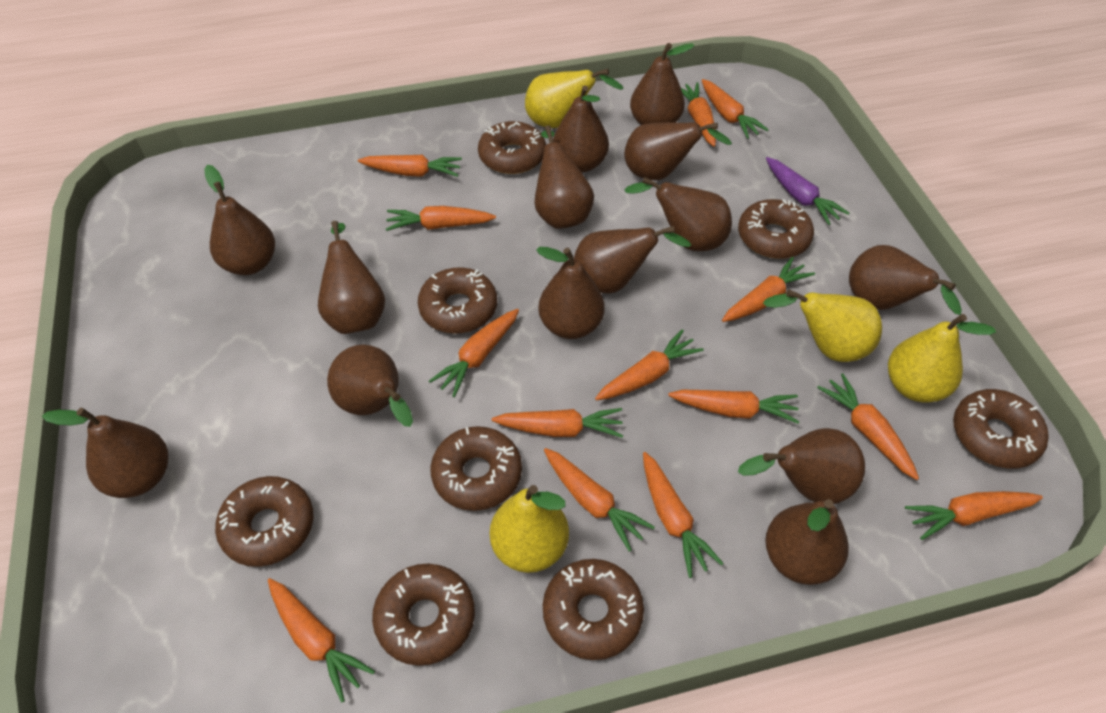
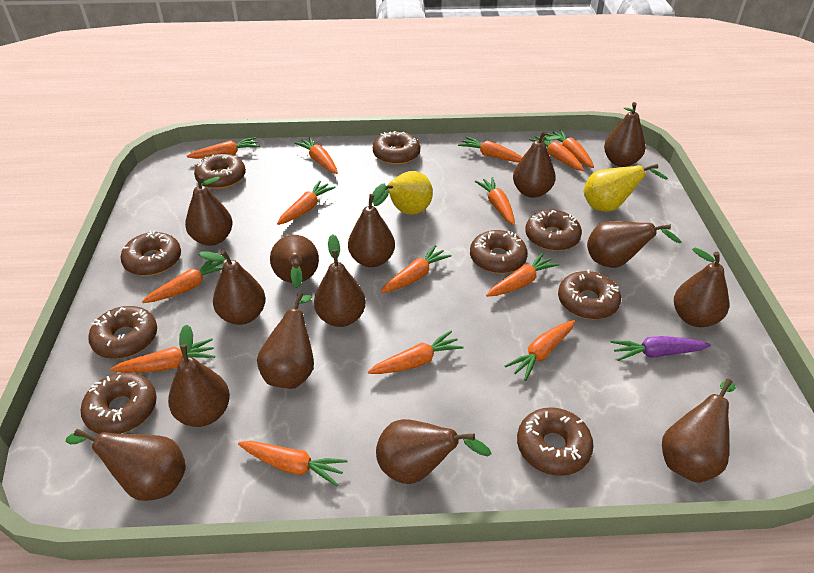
brown donut: [215,476,313,567] [372,564,475,666] [418,267,497,334] [430,426,522,511] [478,121,546,174] [543,559,644,660] [738,199,814,259] [953,389,1049,469] = 8 -> [80,372,157,434] [88,306,157,359] [121,230,181,276] [194,153,246,189] [373,131,420,165] [470,230,528,274] [517,407,594,476] [525,210,582,251] [558,269,621,319] = 9
yellow pear: [490,485,569,573] [525,69,624,128] [763,290,882,362] [888,314,996,403] = 4 -> [373,171,433,215] [584,164,668,212] = 2

